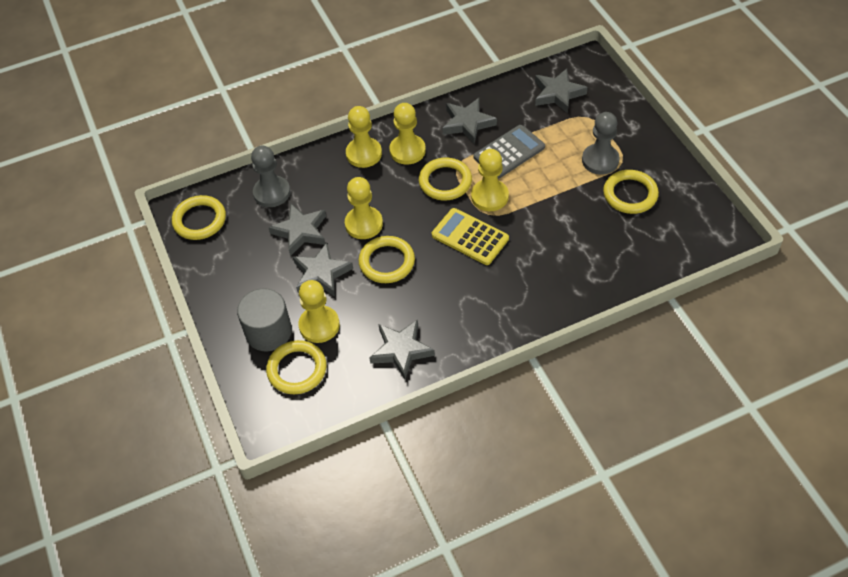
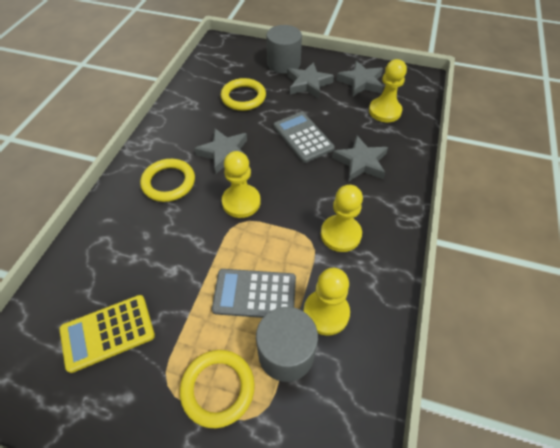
grey calculator: [473,125,545,179] = 1 -> [212,269,296,318] [274,112,335,163] = 2
grey cylinder: [237,288,292,351] = 1 -> [256,307,318,382] [266,25,302,74] = 2
grey pawn: [251,146,290,207] [582,112,620,175] = 2 -> none = 0
grey star: [268,204,326,256] [293,243,353,297] [370,320,435,379] [443,98,497,144] [535,68,588,114] = 5 -> [194,129,248,174] [287,62,334,98] [332,136,388,182] [336,61,383,96] = 4
yellow pawn: [298,280,340,343] [345,177,383,239] [346,106,382,168] [389,103,426,165] [471,149,509,211] = 5 -> [222,151,261,218] [303,268,350,336] [321,185,363,252] [369,59,407,122] = 4
yellow ring: [172,195,226,240] [266,340,327,394] [359,236,415,283] [419,158,472,200] [603,170,659,214] = 5 -> [140,159,195,202] [180,350,255,428] [221,78,266,111] = 3

